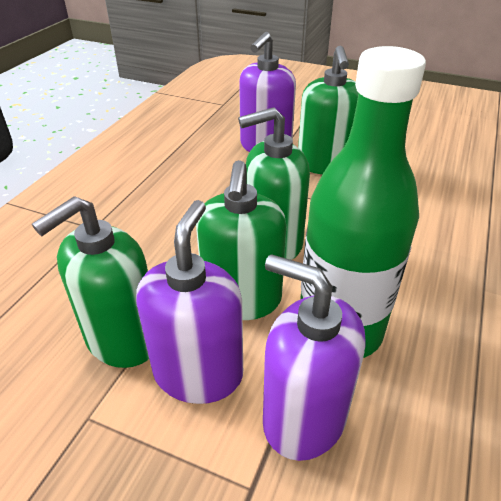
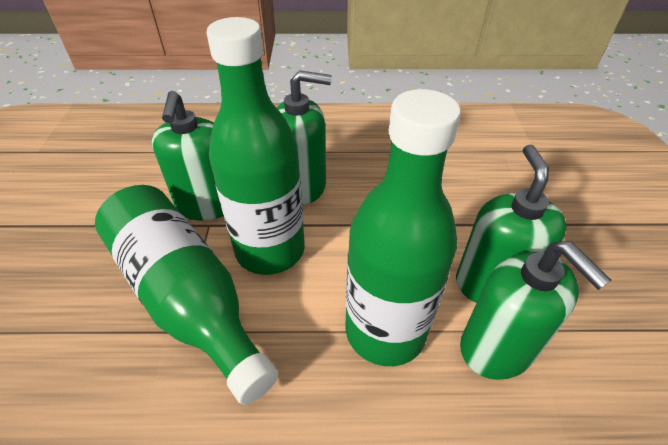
green bottle: [300,46,426,358] = 1 -> [95,185,278,405] [206,17,305,275] [346,89,461,366] = 3
purple soap dispenser: [136,200,243,404] [239,32,296,152] [263,254,365,461] = 3 -> none = 0

